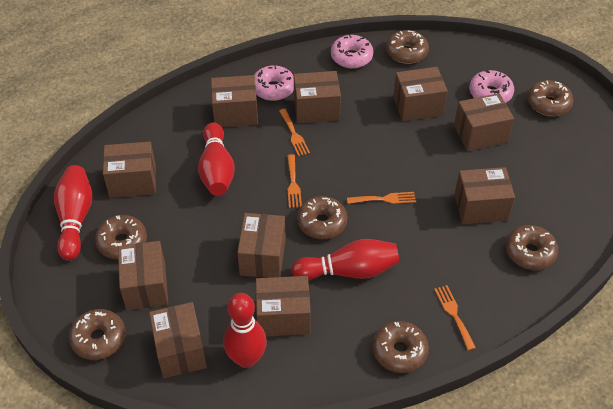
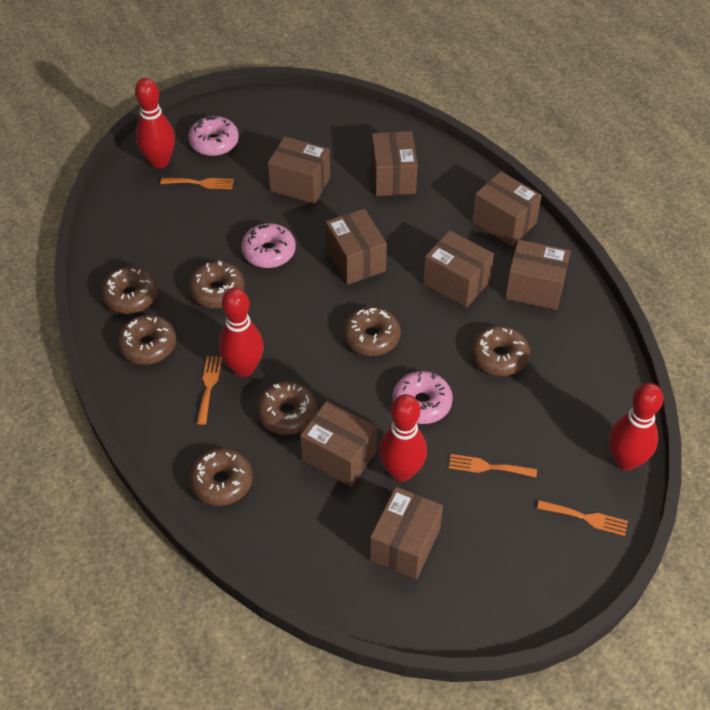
brown box: [103,142,156,198] [118,241,168,310] [149,302,207,378] [211,75,258,127] [237,213,286,278] [256,276,311,336] [294,71,341,123] [393,67,448,121] [454,93,514,151] [454,167,515,224] = 10 -> [268,136,330,204] [300,401,377,487] [326,209,387,285] [370,487,443,580] [371,131,418,196] [423,230,494,308] [472,171,542,246] [505,240,571,310] = 8

